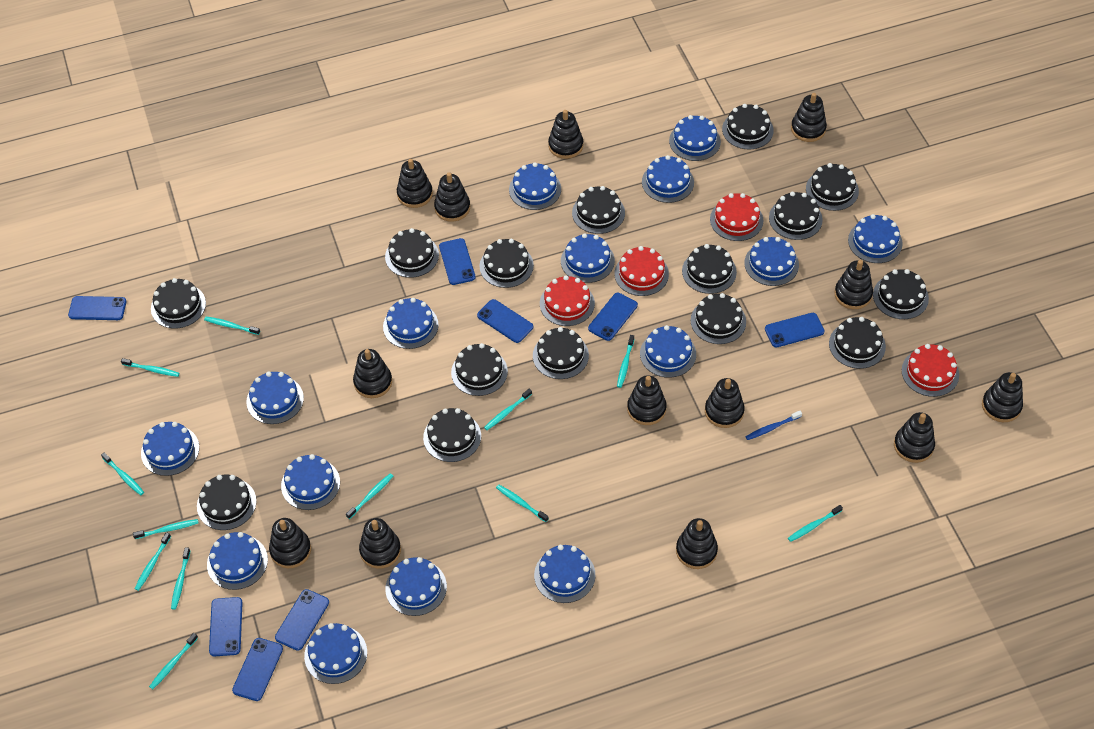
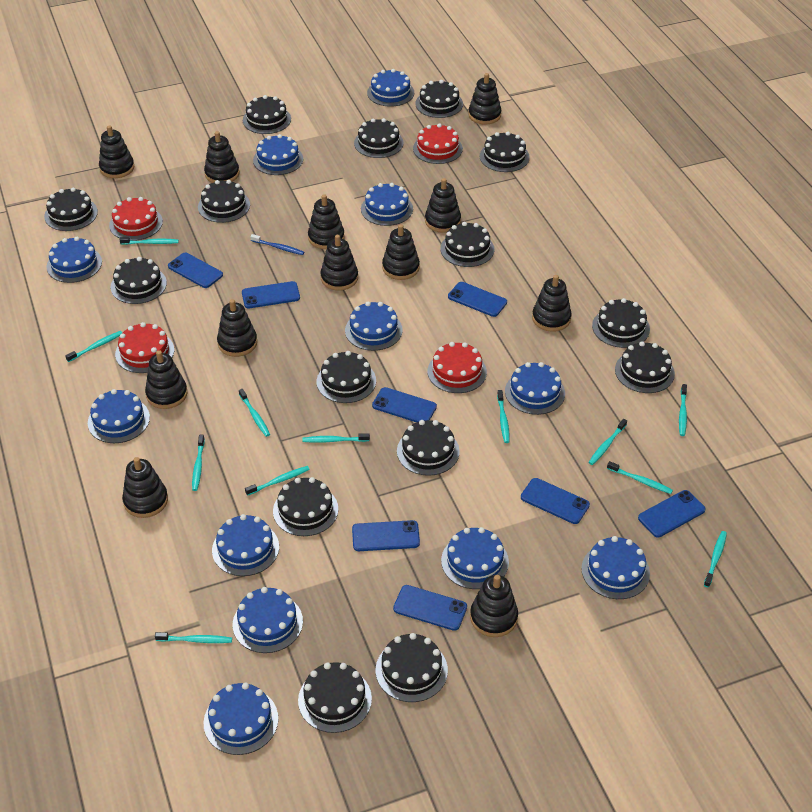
black stacking toy: [269,518,311,568] [353,349,392,398] [359,518,401,569] [397,159,433,208] [434,172,470,222] [548,110,583,159] [627,375,667,425] [676,518,718,569] [705,378,744,428] [791,93,827,142] [834,260,873,309] [894,412,935,463] [982,372,1023,422] = 13 -> [99,125,135,178] [122,457,168,518] [145,350,187,409] [204,131,239,183] [217,299,257,357] [308,194,345,249] [320,235,358,290] [382,224,420,280] [425,178,461,233] [468,73,501,125] [470,575,518,637] [532,275,572,332] = 12
blue cake: [141,422,199,476] [207,532,268,590] [246,372,304,424] [281,454,340,510] [304,623,367,684] [383,298,439,349] [385,557,447,616] [509,162,561,210] [534,545,595,603] [561,233,615,283] [640,325,696,378] [642,155,694,203] [669,115,721,161] [744,237,799,286] [848,214,903,263] = 15 -> [47,237,102,283] [88,389,150,443] [204,683,278,755] [212,514,279,576] [233,587,303,653] [253,134,303,175] [345,302,403,351] [361,183,413,226] [367,69,414,107] [441,527,509,589] [505,362,565,415] [581,536,650,599] = 12

